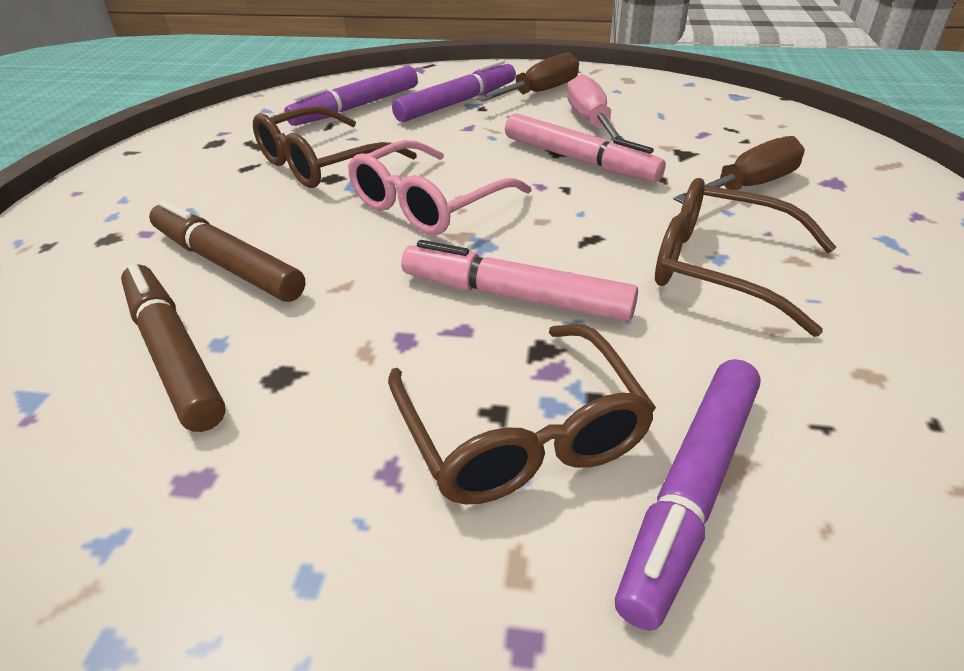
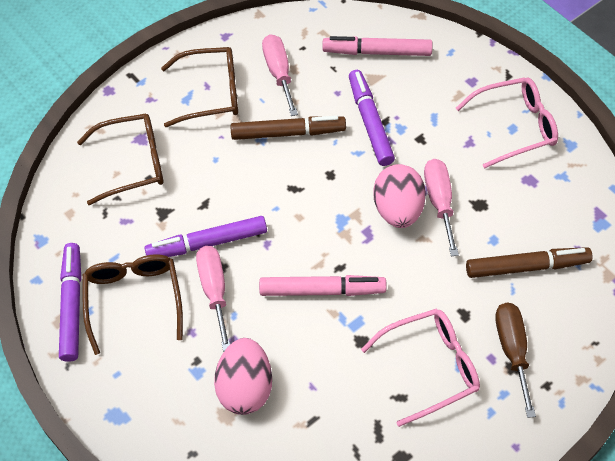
brown screwdriver: [477,53,579,101] [673,136,805,204] = 2 -> [495,303,536,418] = 1
pink egg: none = 0 -> [214,338,272,415] [373,164,426,228] = 2
pink glasses: [348,140,532,235] = 1 -> [361,309,480,427] [456,77,558,169] = 2
pink screwdriver: [567,74,624,141] = 1 -> [196,246,230,351] [262,34,298,116] [424,159,459,256] = 3

